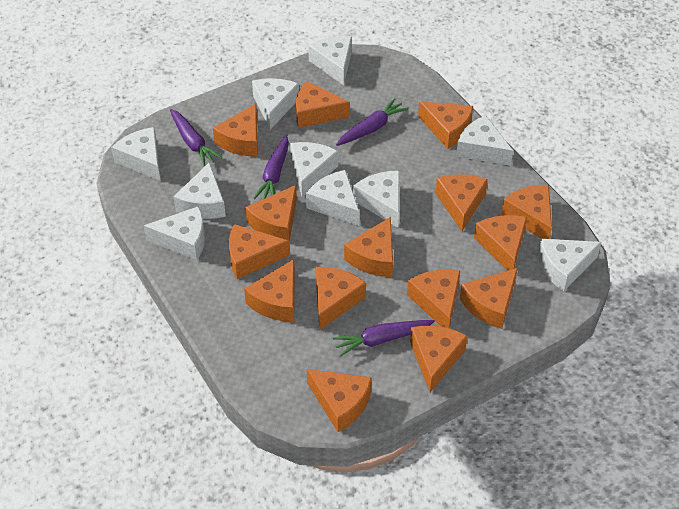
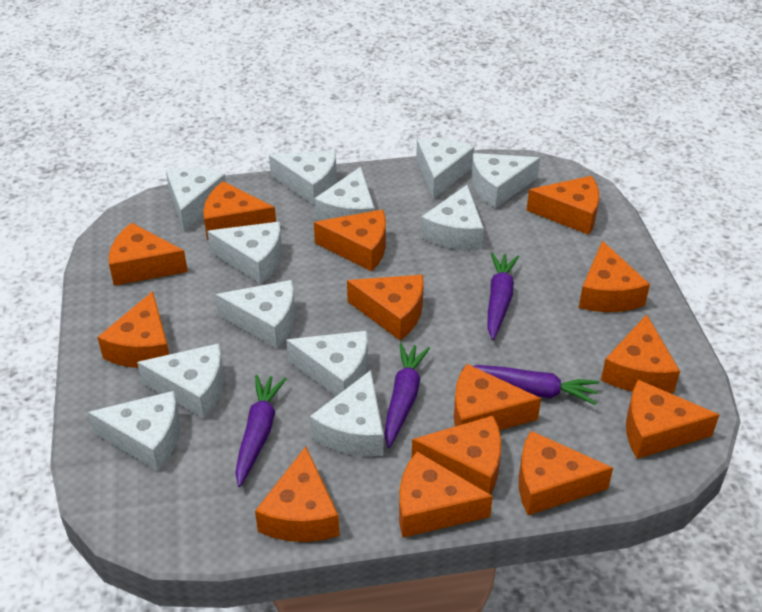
orange cheese: [213,104,258,156] [229,224,290,279] [244,259,295,322] [245,185,297,241] [296,81,350,128] [307,369,372,432] [316,267,366,330] [344,217,393,277] [407,270,460,328] [410,326,467,392] [418,101,473,149] [435,174,488,231] [460,268,518,329] [474,215,527,271] [501,185,552,239] = 15 -> [97,291,169,368] [109,223,188,286] [203,181,276,240] [255,446,339,542] [314,210,386,271] [347,275,424,341] [399,452,493,538] [412,416,501,495] [454,364,541,430] [519,431,613,515] [526,176,599,235] [579,241,650,312] [601,314,680,393] [626,380,719,459] = 14
white cheese: [111,127,161,181] [144,206,205,260] [173,162,226,219] [252,78,299,130] [290,142,338,197] [306,170,359,226] [308,36,352,85] [353,171,399,228] [456,116,513,166] [538,239,602,291] = 10 -> [88,391,180,471] [137,343,224,419] [166,167,226,231] [207,222,282,284] [216,280,295,348] [269,151,336,206] [286,331,368,396] [310,370,384,457] [314,167,375,221] [416,138,474,199] [421,185,484,250] [471,153,540,208] = 12

